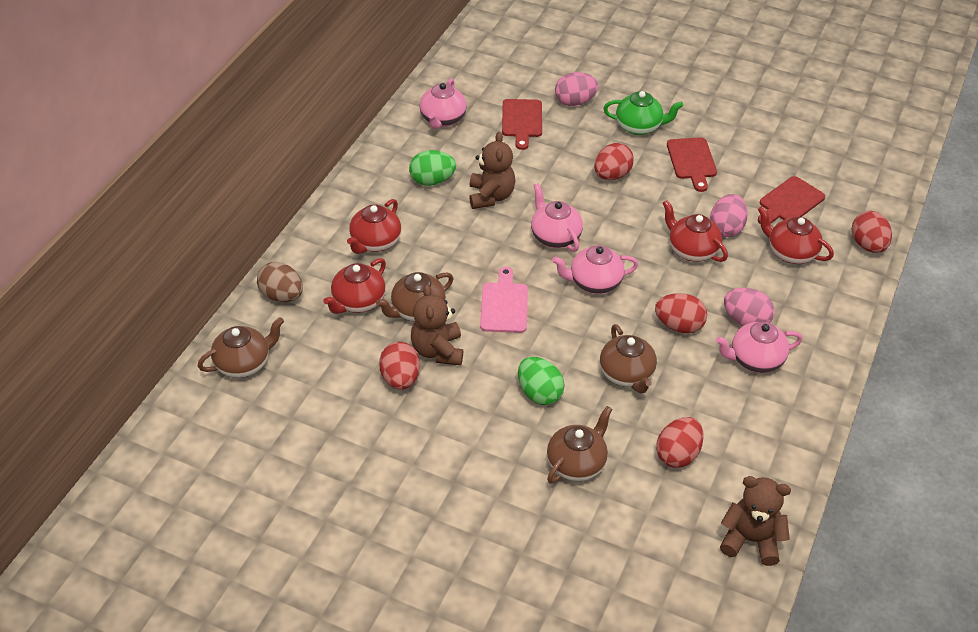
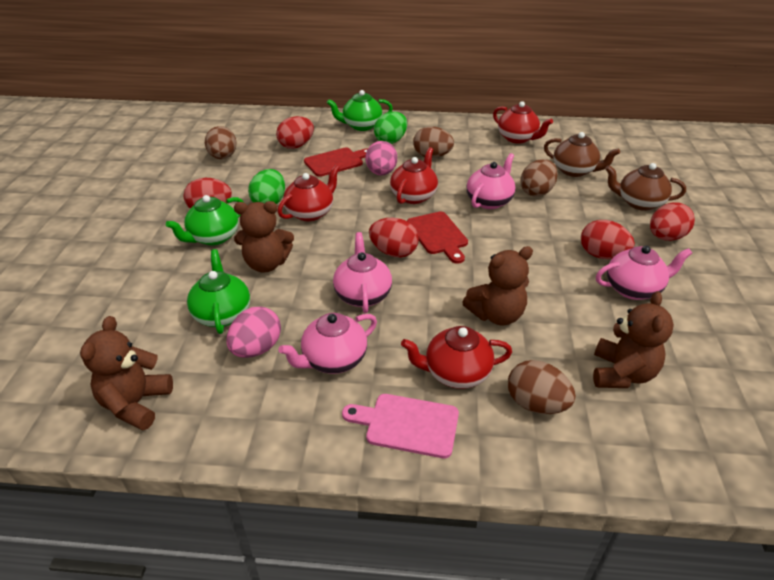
brown egg: [257,262,303,302] = 1 -> [205,126,237,159] [413,126,454,158] [508,360,576,414] [521,159,558,197] = 4
brown teapot: [198,317,284,378] [376,272,453,322] [547,406,612,483] [600,324,657,394] = 4 -> [544,132,620,177] [605,163,686,211] = 2
brown teddy bear: [411,284,463,365] [469,132,515,209] [720,476,791,566] = 3 -> [80,316,173,430] [234,201,294,273] [462,246,533,325] [593,291,674,388] = 4
green teapot: [603,91,683,135] = 1 -> [166,195,243,245] [187,249,250,334] [327,90,393,131] = 3
pink egg: [555,72,599,106] [710,194,748,237] [724,288,775,326] = 3 -> [226,307,281,358] [366,141,397,175] = 2
red cutting board: [502,99,542,150] [667,137,717,192] [758,176,825,224] = 3 -> [304,148,368,177] [407,211,468,264] = 2

